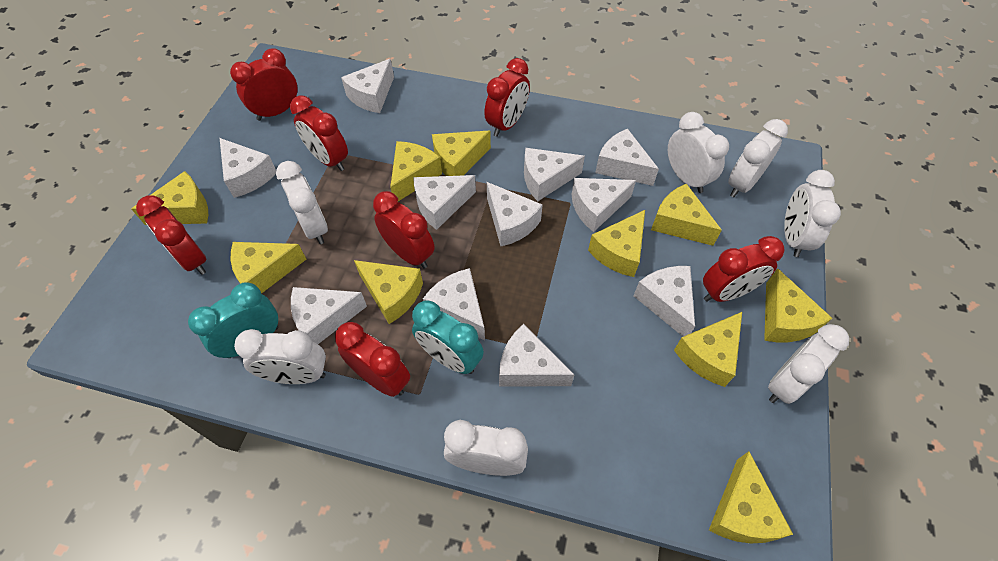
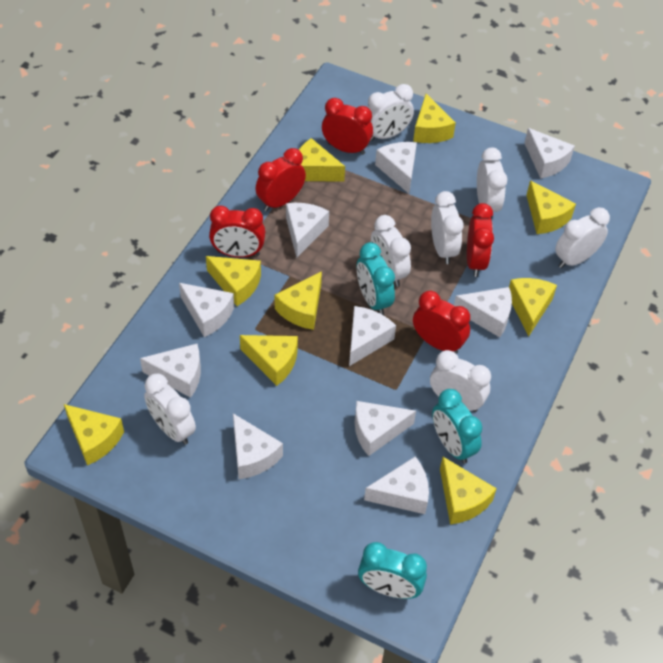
red clock: [136,195,207,275] [230,48,297,121] [290,95,348,171] [335,322,410,397] [373,191,435,269] [484,58,530,137] [703,236,785,302] = 7 -> [209,206,265,258] [256,148,306,211] [322,98,373,155] [413,291,470,354] [467,203,494,277] = 5
turquoise clock: [188,282,278,358] [412,300,484,374] = 2 -> [357,242,395,315] [358,542,427,599] [432,389,482,464] = 3
white cheese: [220,138,276,198] [291,287,367,344] [341,59,394,113] [413,175,476,230] [423,268,485,341] [487,182,542,246] [499,324,575,387] [524,148,585,201] [572,178,636,232] [595,129,659,186] [634,266,695,337] = 11 -> [140,344,201,398] [179,283,234,337] [233,413,283,479] [286,203,329,258] [349,306,396,366] [355,401,416,456] [364,456,429,514] [375,142,417,194] [454,287,512,337] [525,128,575,179] = 10
yellow cheese: [131,171,208,225] [231,242,306,294] [354,260,423,324] [390,141,442,202] [432,131,491,176] [588,210,645,277] [651,184,722,246] [674,312,742,387] [709,451,793,543] [764,268,832,342] = 10 -> [64,404,124,465] [206,256,261,306] [240,335,298,386] [275,271,322,330] [299,138,345,182] [413,94,456,143] [440,457,497,524] [509,278,557,336] [526,180,576,234] = 9

